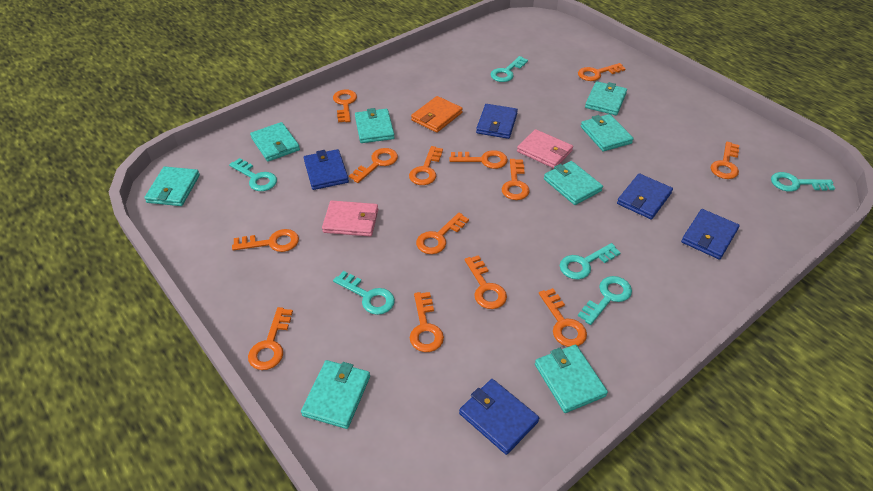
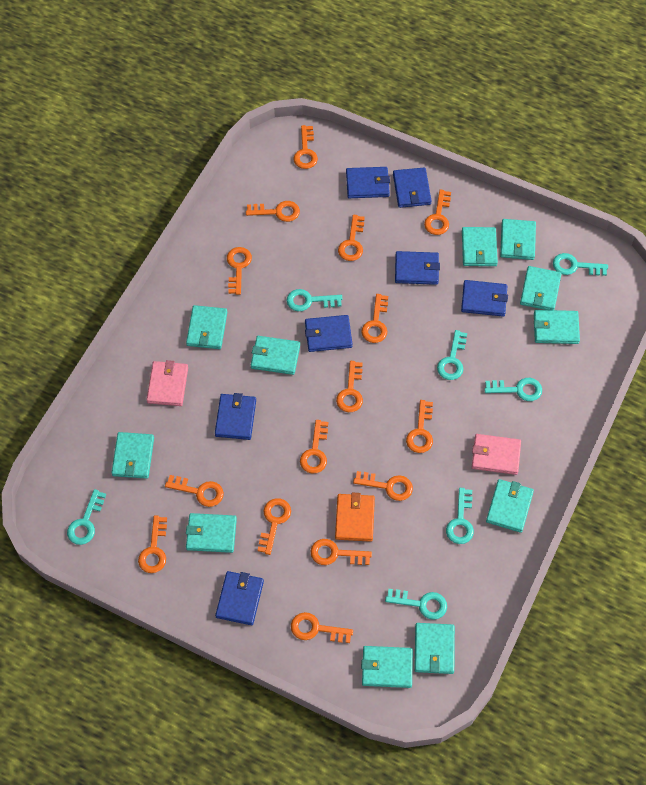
blue wallet: [304,149,349,190] [459,379,539,455] [476,104,518,139] [617,173,673,219] [681,209,740,260] = 5 -> [215,393,256,440] [215,571,264,625] [305,315,352,352] [346,167,390,198] [393,168,431,208] [395,251,440,285] [461,280,508,316] = 7
orange key: [232,229,299,252] [248,307,293,370] [333,90,357,122] [349,148,398,183] [409,146,443,185] [410,292,444,352] [416,213,469,254] [449,150,508,169] [465,255,507,309] [502,159,530,200] [539,288,587,347] [578,63,626,81] [711,142,739,179] = 13 -> [138,516,167,573] [165,475,224,507] [227,247,252,295] [246,201,300,222] [257,498,291,555] [291,612,353,643] [293,125,318,169] [300,420,328,474] [311,539,372,565] [336,361,363,412] [338,215,365,261] [353,471,413,501] [362,294,388,343] [406,400,433,453] [424,190,451,235] = 15
turquoise key: [229,158,277,191] [333,271,395,315] [490,56,528,82] [560,243,621,279] [578,276,632,325] [771,172,835,192] = 6 -> [67,489,106,545] [287,289,342,311] [385,589,447,620] [437,330,467,380] [446,488,474,544] [484,378,542,401] [553,253,608,276] = 7
turquoise wallet: [144,167,200,206] [250,122,300,162] [301,360,370,429] [355,108,395,143] [535,345,608,413] [544,161,603,205] [581,114,634,152] [585,81,627,115] = 8 -> [111,432,154,479] [186,305,227,349] [186,513,237,553] [251,336,300,375] [361,646,413,688] [414,623,455,674] [462,227,498,266] [486,479,534,533] [500,219,536,260] [520,266,561,310] [534,310,580,344] = 11

